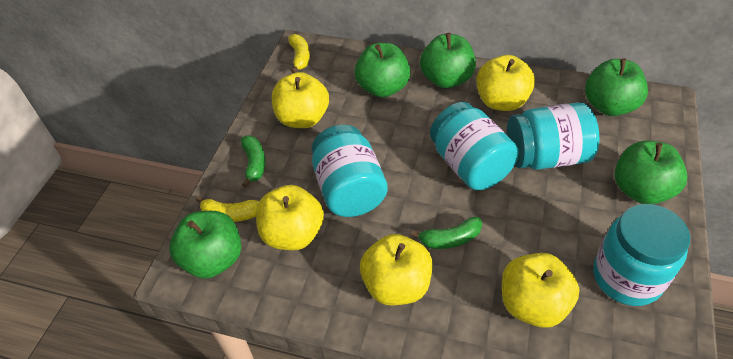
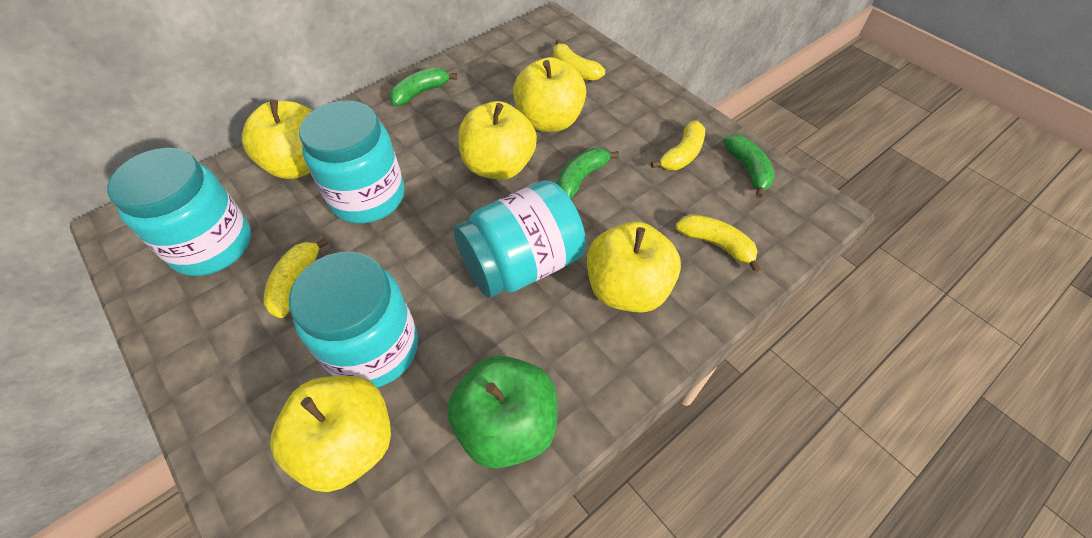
green apple: [170,211,241,279] [355,43,411,97] [420,33,476,88] [585,58,648,116] [615,140,687,204] = 5 -> [447,356,557,469] = 1
green banana: [241,135,266,187] [411,217,482,249] = 2 -> [390,67,457,106] [557,148,619,199] [723,134,775,198] = 3
yellow banana: [196,196,260,222] [288,34,310,73] = 2 -> [264,237,329,318] [553,40,605,81] [651,121,705,170] [676,214,761,273] = 4

